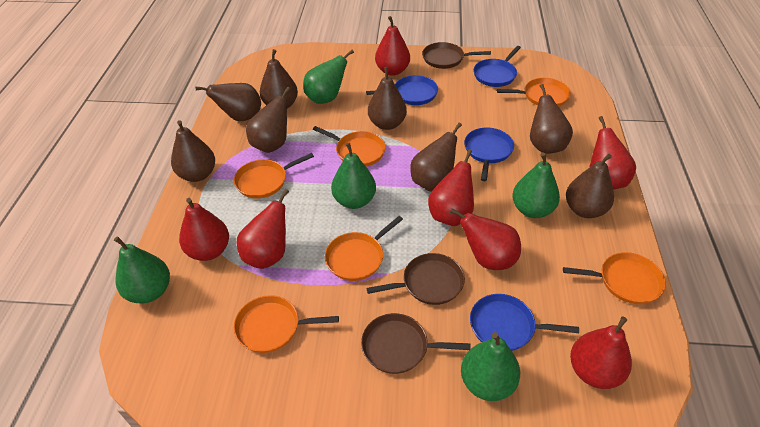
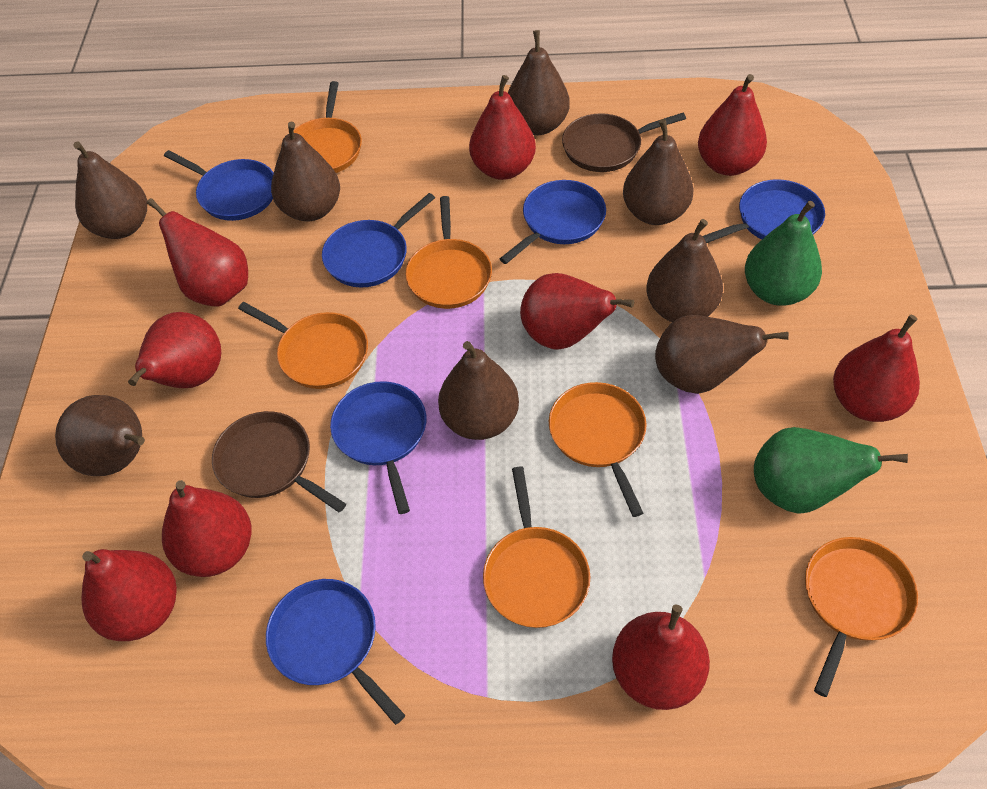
blue pan: [366,75,438,105] [464,127,514,181] [470,294,579,351] [474,46,521,87] = 4 -> [164,150,274,221] [266,579,405,725] [322,193,435,288] [330,381,426,514] [500,180,606,264] [702,179,825,243] = 6
brown pan: [361,313,470,374] [366,253,465,305] [422,42,491,69] = 3 -> [212,411,346,512] [562,113,686,172] = 2
green pear: [114,236,170,304] [303,50,354,104] [331,143,376,209] [461,332,520,401] [512,153,560,218] = 5 -> [745,201,822,306] [754,427,908,513] = 2
red pear: [179,198,229,261] [237,189,289,269] [375,16,410,76] [428,149,474,226] [450,208,521,270] [570,316,632,389] [589,116,636,189] = 7 -> [81,549,177,641] [128,312,221,388] [147,198,248,307] [162,480,252,577] [469,75,536,180] [520,273,634,350] [612,605,710,710] [698,74,767,176] [833,315,920,422] = 9

